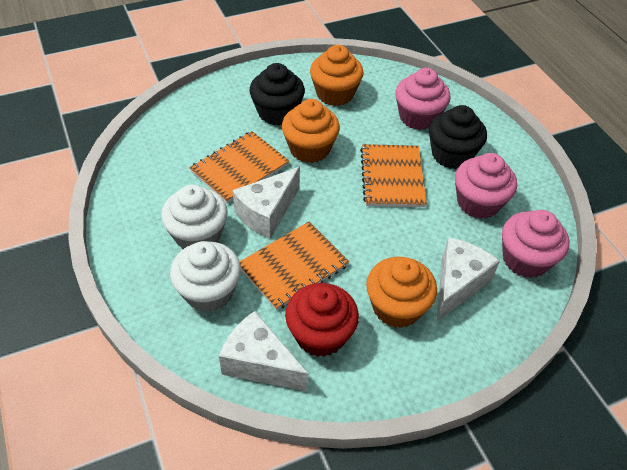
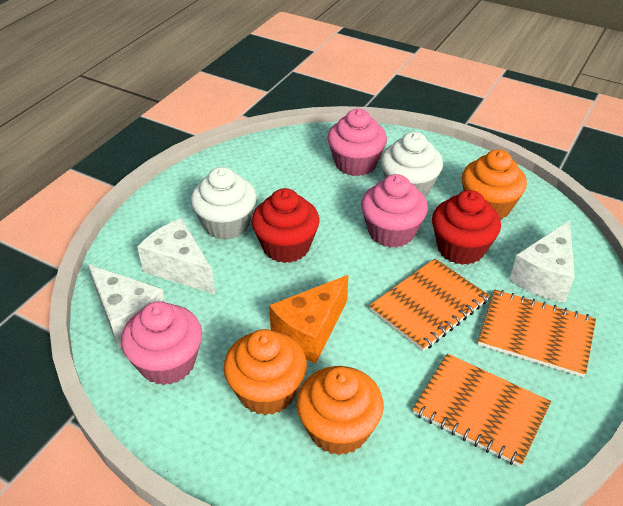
black cupcake: [249,63,305,126] [429,105,487,169] = 2 -> none = 0
orange cheese: none = 0 -> [269,275,349,363] = 1
red cupcake: [285,283,359,357] = 1 -> [251,188,320,263] [432,190,501,265] = 2

